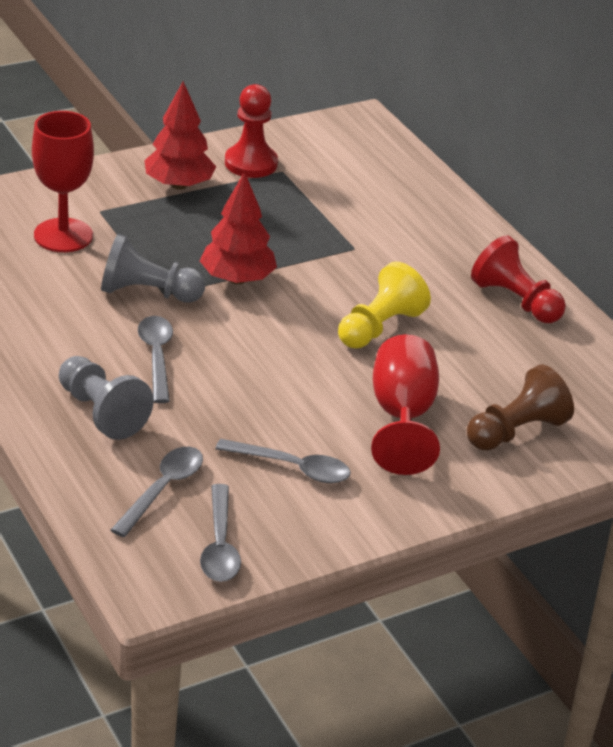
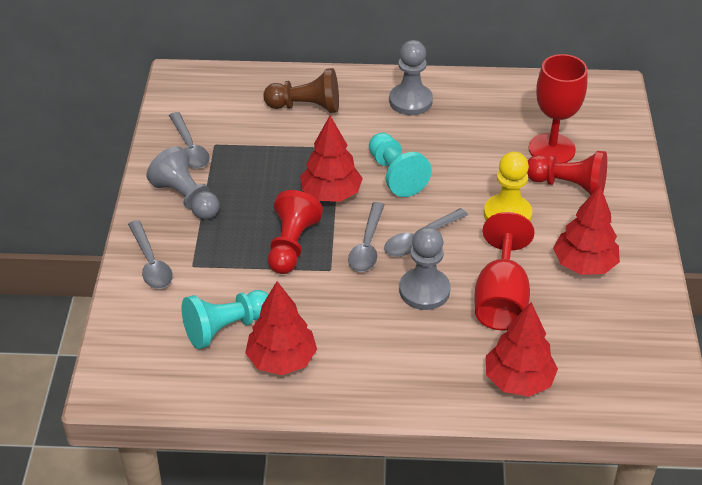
grey pawn: [59,356,154,440] [101,234,205,303] = 2 -> [147,146,219,220] [389,40,433,115] [399,227,450,310] = 3
red tree: [144,81,216,190] [200,171,277,284] = 2 -> [245,282,317,375] [300,116,363,202] [486,302,558,397] [553,186,620,275] = 4
turquoise pawn: none = 0 -> [182,290,269,349] [369,133,432,197] = 2

